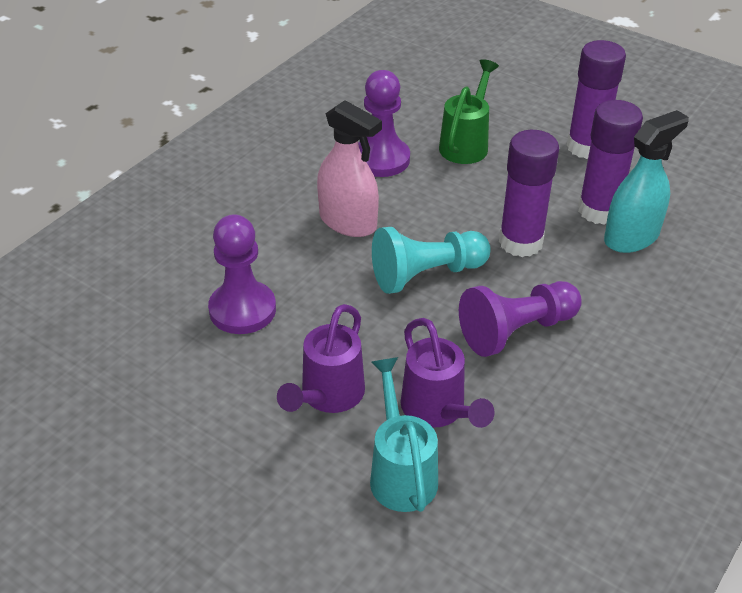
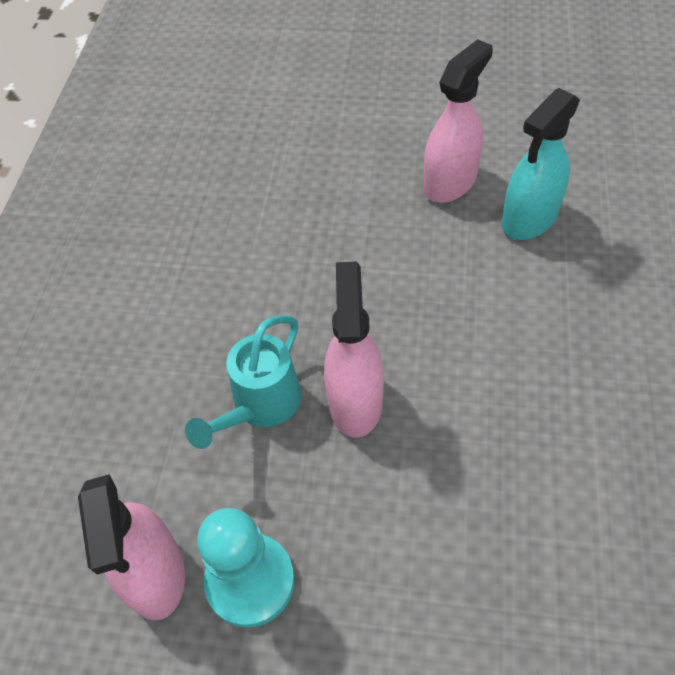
green watering can: [439,59,499,164] = 1 -> none = 0
pink spray bottle: [317,100,382,237] = 1 -> [78,474,185,621] [324,261,384,438] [423,39,493,203] = 3
purple glue stick: [499,130,559,257] [567,40,626,159] [578,100,643,225] = 3 -> none = 0
purple pawn: [208,215,276,334] [358,70,410,177] [459,281,582,357] = 3 -> none = 0
purple watering can: [277,304,365,413] [400,318,495,428] = 2 -> none = 0

